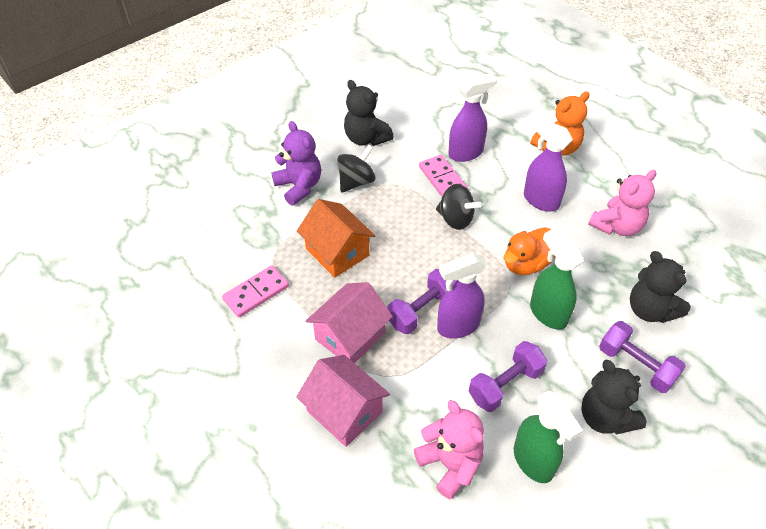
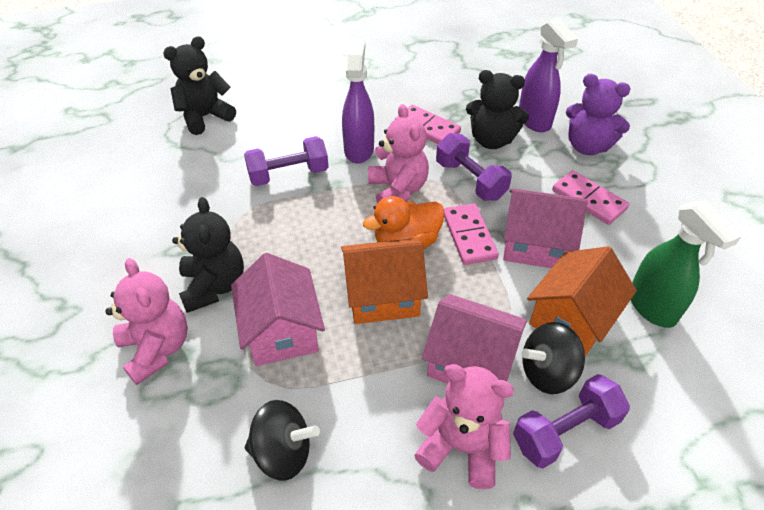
green spray bottle: [514,391,583,483] [530,229,584,330] = 2 -> [631,201,742,328] = 1
orange house: [297,199,376,278] = 1 -> [341,238,428,324] [527,246,637,356] = 2
orange teddy bear: [531,91,590,156] = 1 -> none = 0
pink domino: [222,265,289,318] [419,155,468,196] = 2 -> [395,105,461,144] [444,203,499,265] [552,170,629,225] = 3
pink house: [296,355,390,447] [306,282,393,363] = 2 -> [231,253,325,366] [422,294,527,384] [503,189,588,268] = 3
pink teddy bear: [414,400,484,500] [588,170,656,236] = 2 -> [105,258,188,385] [368,104,429,204] [414,364,514,489] = 3
purple spray bottle: [437,253,486,338] [448,73,497,162] [524,118,573,212] = 3 -> [342,38,374,164] [519,18,578,132] = 2

